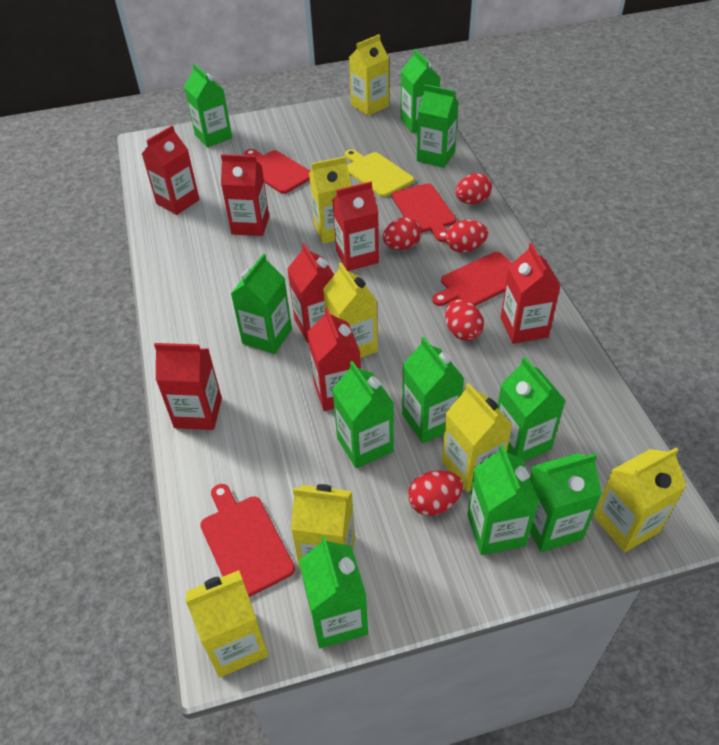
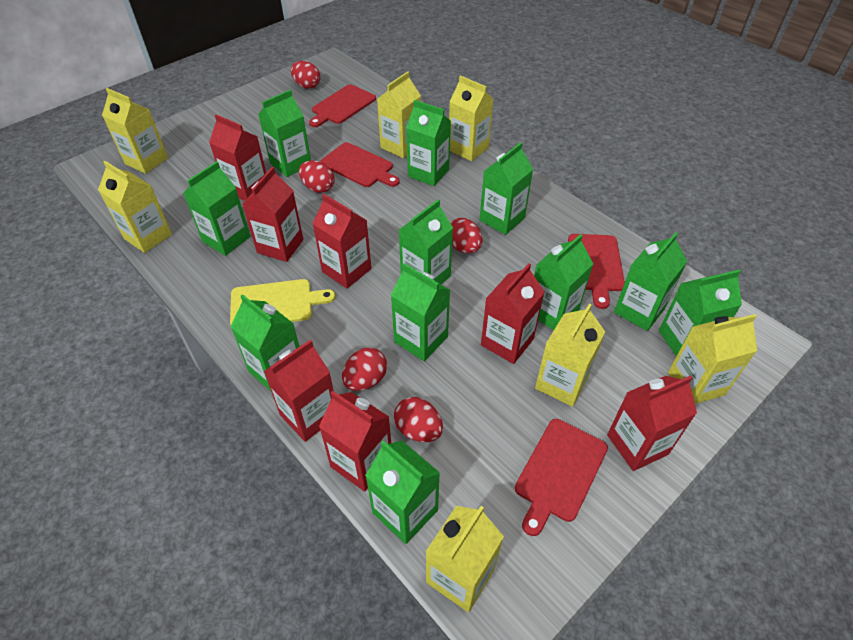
green carton: [184,64,232,147] [231,253,292,354] [299,536,368,648] [332,361,394,468] [401,49,440,133] [402,337,464,443] [417,84,459,168] [467,445,539,555] [498,357,566,462] [530,453,602,552] = 10 -> [183,161,250,256] [230,294,299,391] [258,90,311,177] [365,441,440,544] [391,263,450,361] [399,199,453,284] [406,100,451,186] [480,142,533,235] [534,234,593,330] [614,232,687,331] [659,269,742,356] = 11

